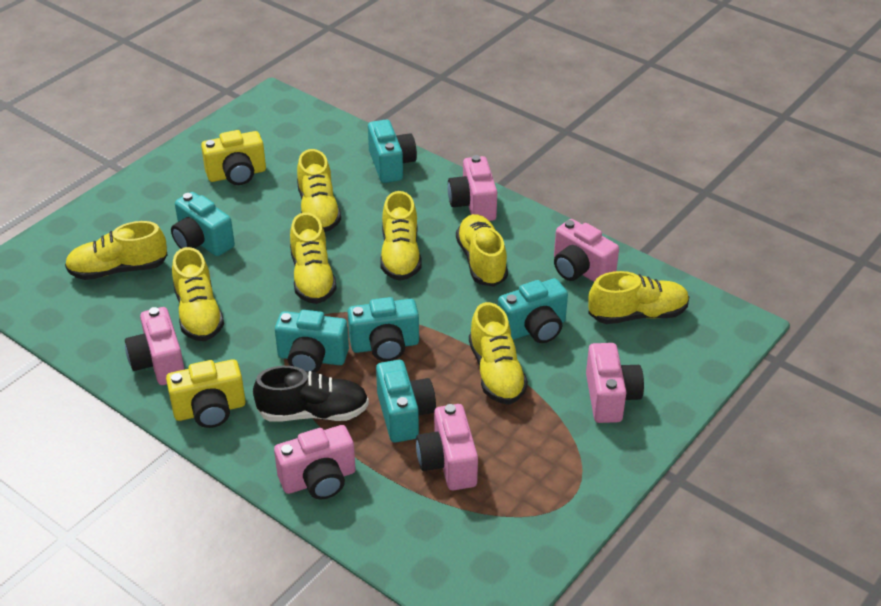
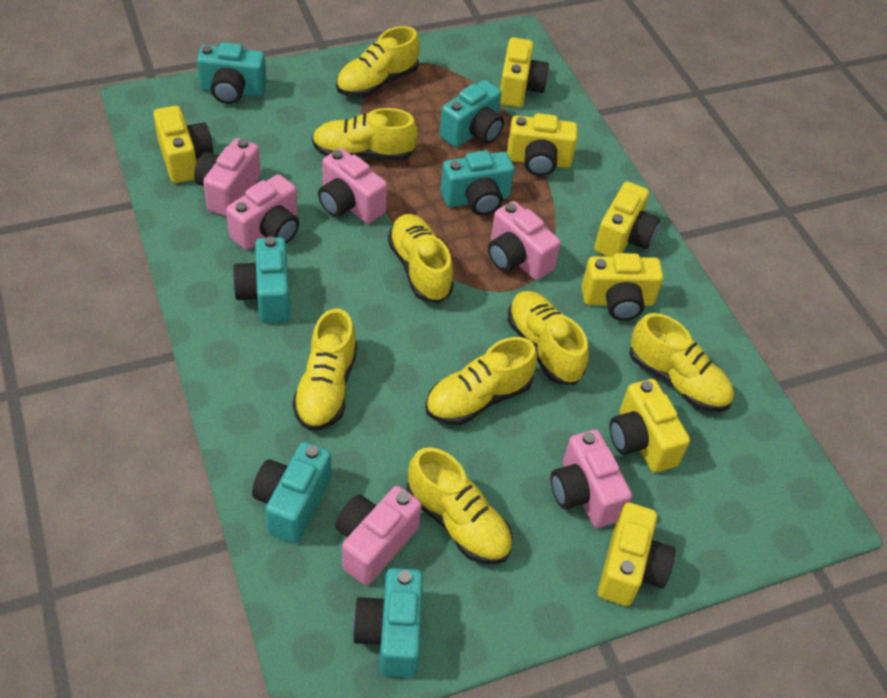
black shoe: [253,366,369,422] = 1 -> none = 0
yellow camera: [166,359,246,428] [201,130,266,185] = 2 -> [153,106,213,183] [500,37,549,107] [507,113,578,176] [581,253,663,321] [594,182,660,257] [598,502,675,606] [609,379,690,473] = 7

